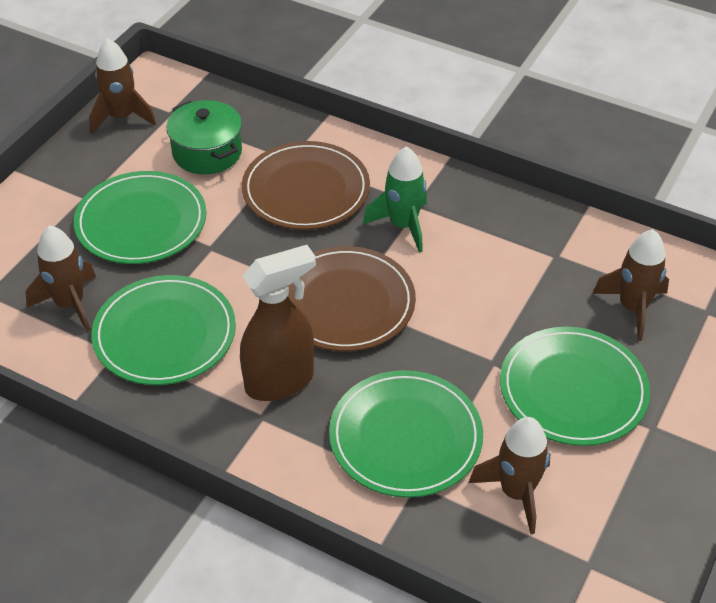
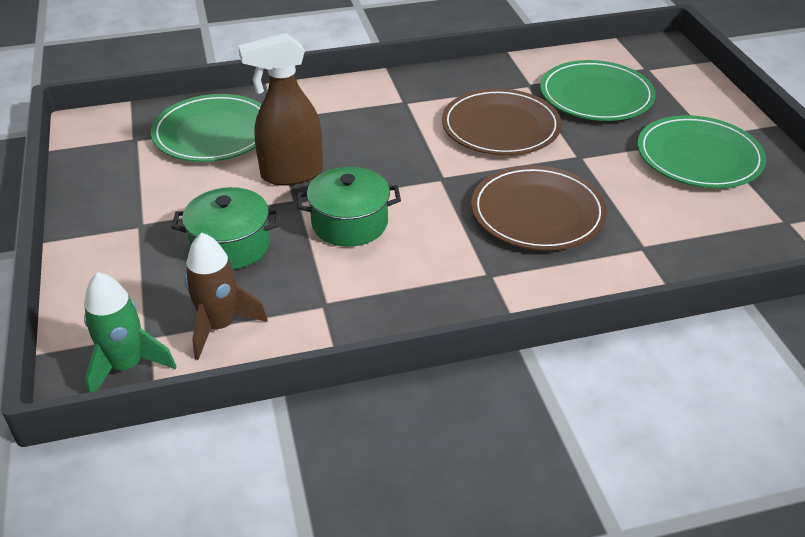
brown rocket: [25,225,96,332] [89,38,156,134] [469,417,550,534] [592,229,669,341] = 4 -> [185,233,268,360] = 1
green plate: [74,171,206,264] [91,275,236,385] [329,370,483,498] [500,327,650,446] = 4 -> [151,94,262,162] [540,60,656,121] [637,115,766,188] = 3
green pot: [166,100,242,175] = 1 -> [171,187,280,270] [297,167,401,247] = 2

